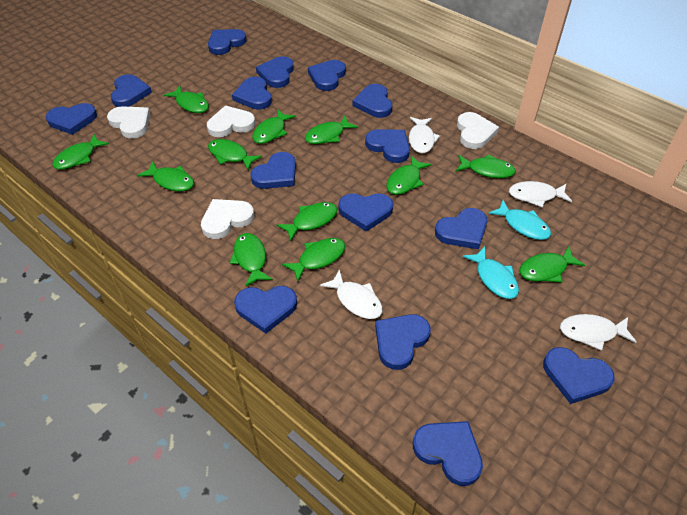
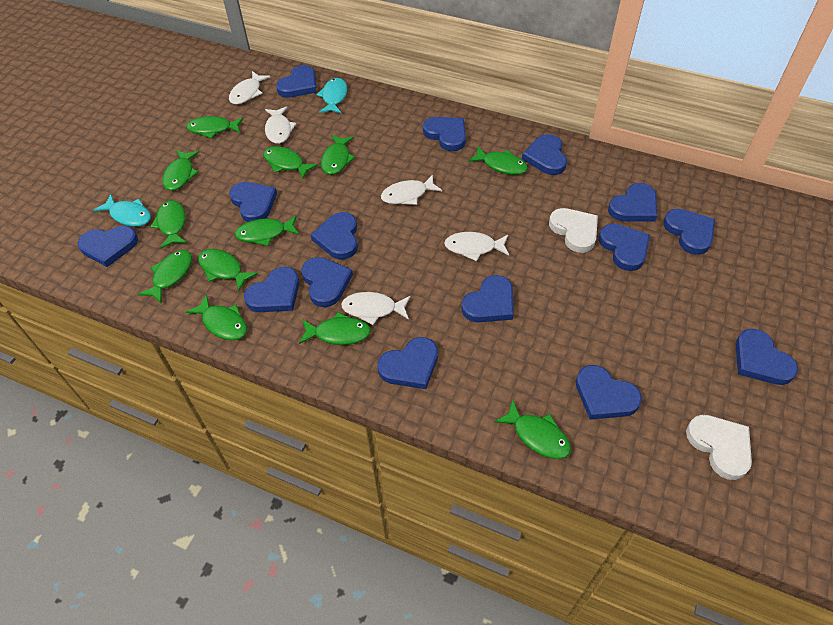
white fish: [320,269,383,319] [409,117,440,153] [509,181,572,208] [560,314,637,351] = 4 -> [229,71,270,105] [265,106,296,144] [341,292,411,325] [381,174,442,205] [444,232,509,261] = 5
white heart: [107,106,150,139] [201,199,254,239] [207,105,255,137] [457,112,499,149] = 4 -> [549,208,598,253] [686,415,752,480] = 2

